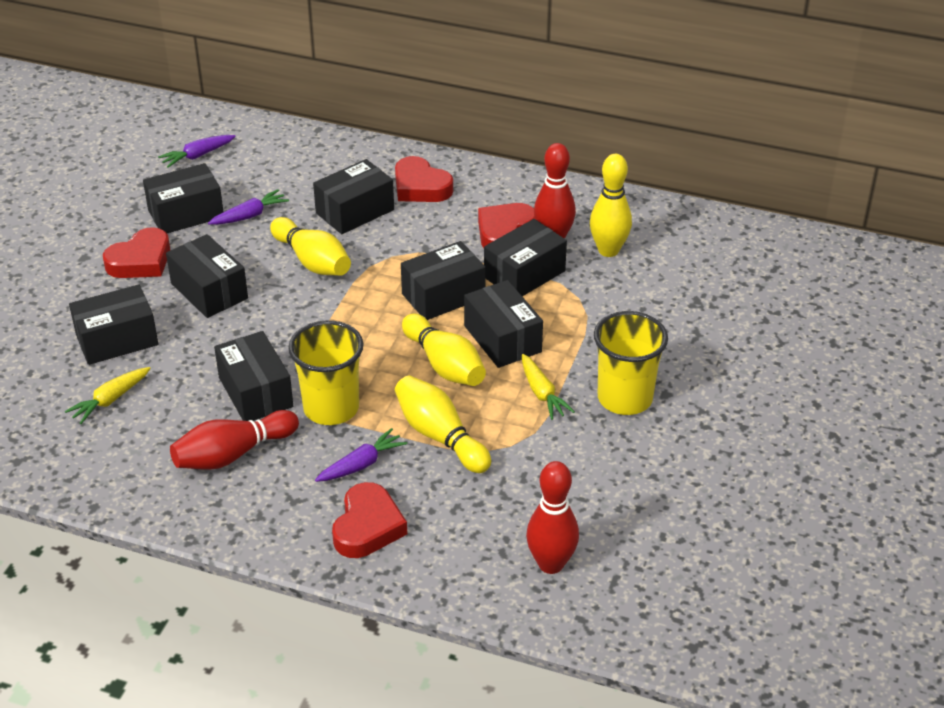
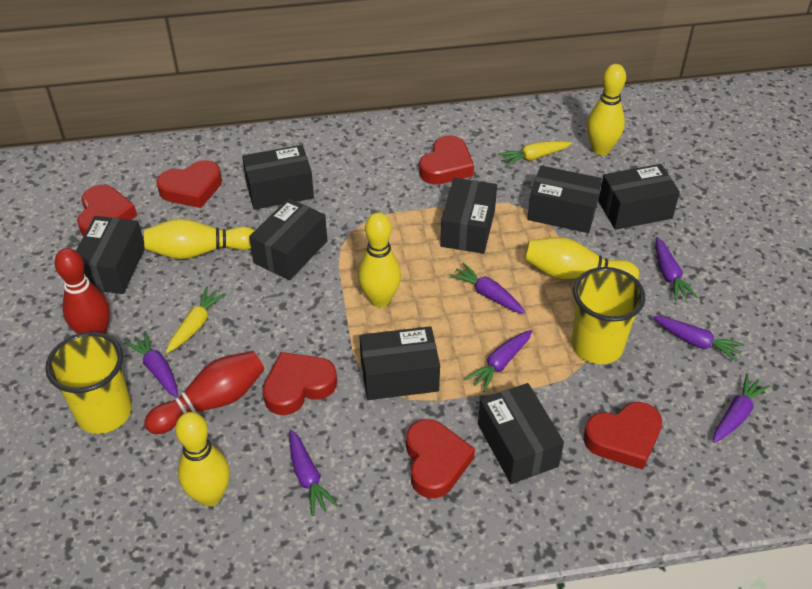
purple carrot: [158,135,236,168] [208,189,289,225] [315,428,407,482] = 3 -> [124,331,178,397] [289,430,338,516] [449,263,525,314] [465,330,532,392] [653,316,744,362] [656,237,697,301] [713,374,770,443] = 7
red bowling pin: [170,410,299,470] [526,461,579,574] [534,143,576,239] = 3 -> [55,248,110,334] [144,351,265,434] = 2
red heart: [103,227,170,278] [332,482,407,558] [395,156,453,202] [478,203,535,248] = 4 -> [77,185,137,236] [157,160,222,208] [263,352,337,415] [406,419,475,498] [419,135,474,185] [583,402,662,470] = 6
yellow bowling pin: [270,217,351,276] [395,376,491,473] [402,314,486,386] [590,154,632,257] = 4 -> [144,219,255,259] [175,412,230,506] [358,213,401,307] [524,237,639,280] [587,64,626,155] = 5

